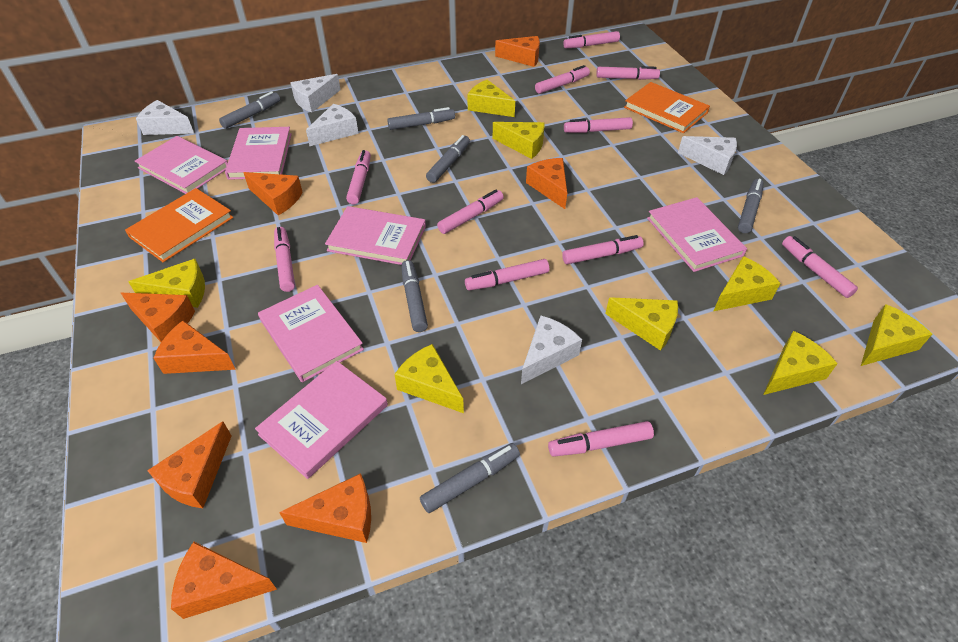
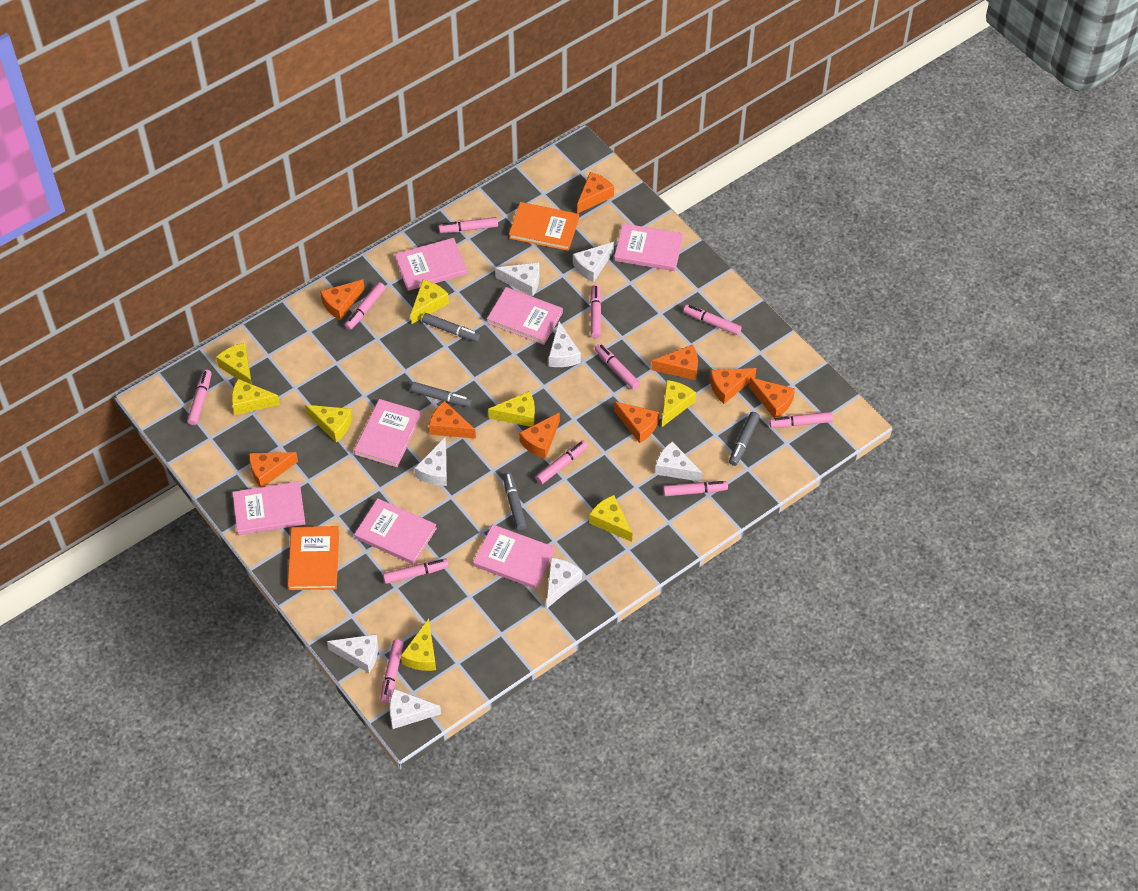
grey marker: [219,91,280,129] [387,107,455,130] [401,260,428,332] [420,443,520,513] [426,135,470,183] [738,179,764,233] = 6 -> [411,382,472,407] [422,313,480,342] [503,472,527,530] [729,412,760,466] = 4
orange cheese: [121,293,195,342] [147,422,232,508] [153,320,236,374] [171,542,277,619] [243,172,303,215] [279,473,371,543] [495,36,540,67] [526,158,567,209] = 8 -> [249,452,298,487] [320,280,365,321] [429,401,476,439] [519,412,560,459] [577,172,614,213] [614,401,659,443] [652,345,698,380] [710,368,756,404] [749,378,795,418] = 9
pink book: [135,136,228,194] [225,127,292,180] [255,361,388,479] [258,285,364,383] [325,206,426,265] [647,197,747,272] = 6 -> [232,481,306,535] [354,399,422,467] [354,498,437,565] [395,238,467,291] [473,524,555,589] [487,287,563,345] [614,223,683,271] = 7
white cheese: [136,100,194,135] [291,74,341,113] [306,104,359,146] [521,316,582,384] [678,136,737,175] = 5 -> [327,634,378,673] [389,689,441,729] [414,438,447,486] [495,262,540,297] [547,557,582,608] [549,322,581,367] [573,242,614,283] [655,441,702,482] = 8

